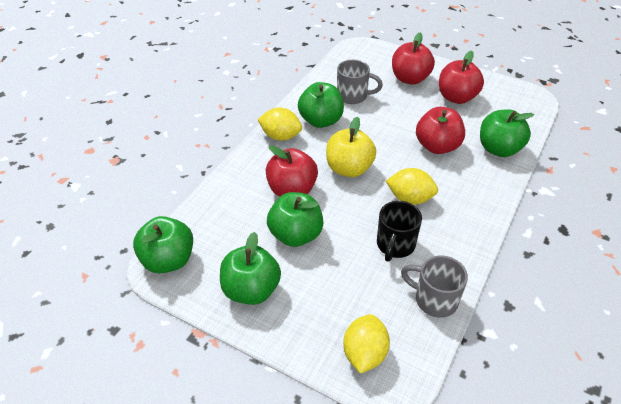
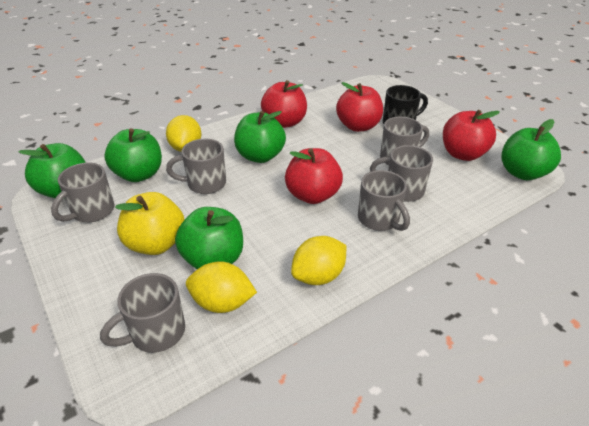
grey mug: [337,60,383,104] [401,255,468,318] = 2 -> [51,163,115,222] [100,273,185,353] [166,139,226,194] [358,170,410,231] [370,145,433,202] [380,117,429,165] = 6

